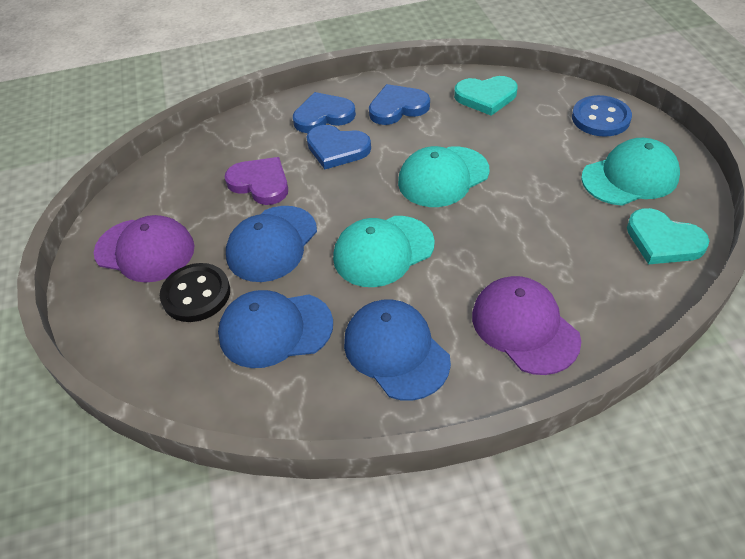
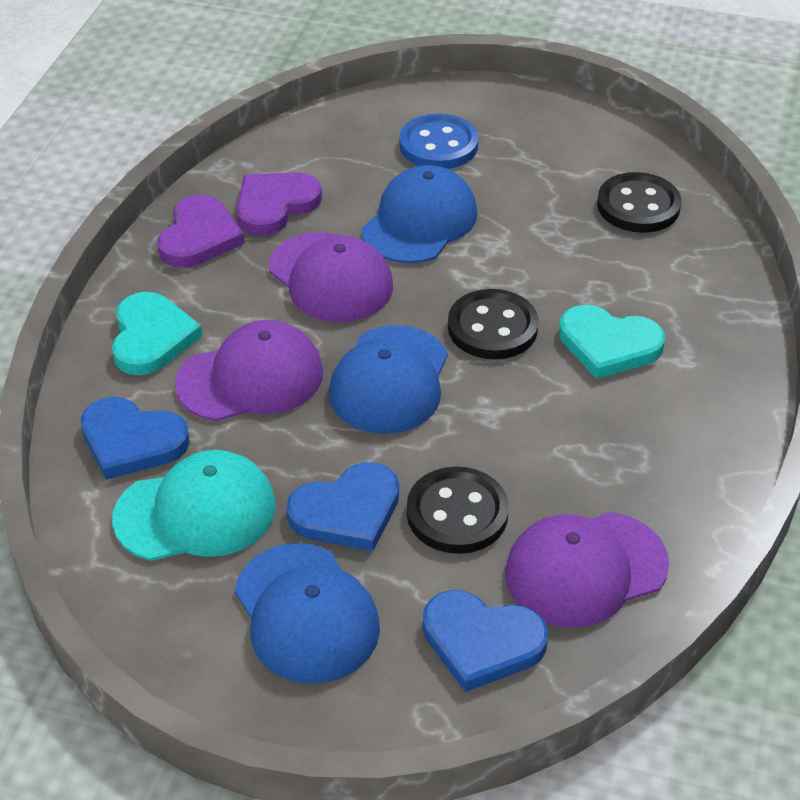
black button: [160,263,230,322] = 1 -> [407,467,509,554] [448,289,539,359] [597,172,681,233] = 3
purple cap: [94,215,195,282] [472,276,581,375] = 2 -> [175,320,324,421] [269,232,393,322] [505,512,669,628] = 3
purple heart: [225,157,288,205] = 1 -> [157,194,245,268] [236,172,322,236] = 2
turquoise cap: [333,216,435,287] [398,146,489,207] [581,138,680,206] = 3 -> [112,450,276,561] = 1

